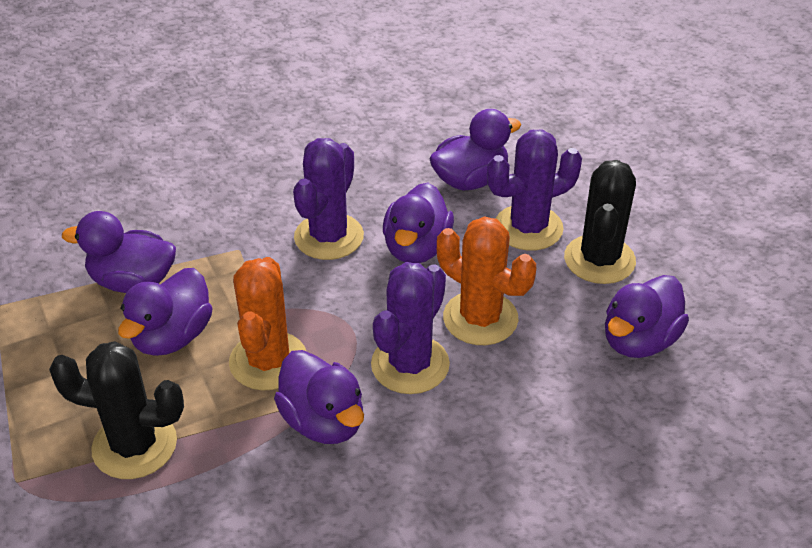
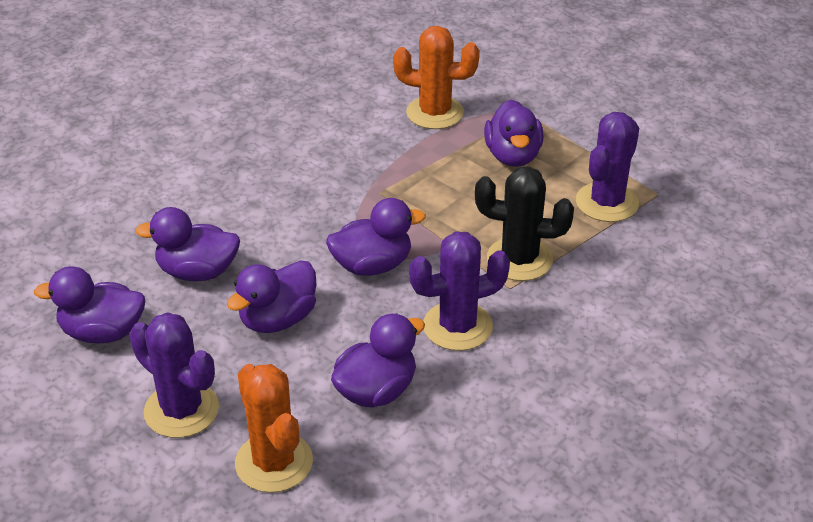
black cactus: [49,341,184,479] [564,160,636,284] = 2 -> [475,166,574,281] = 1

